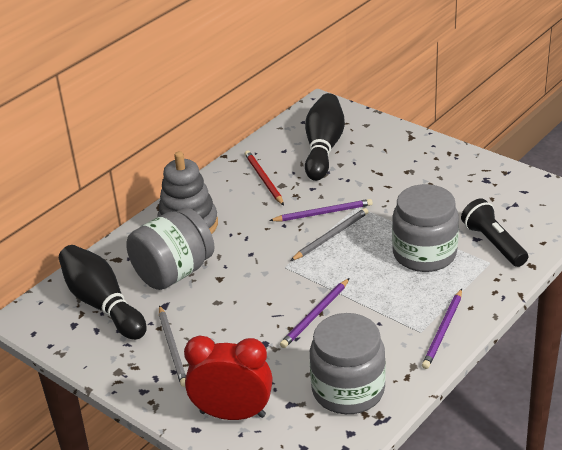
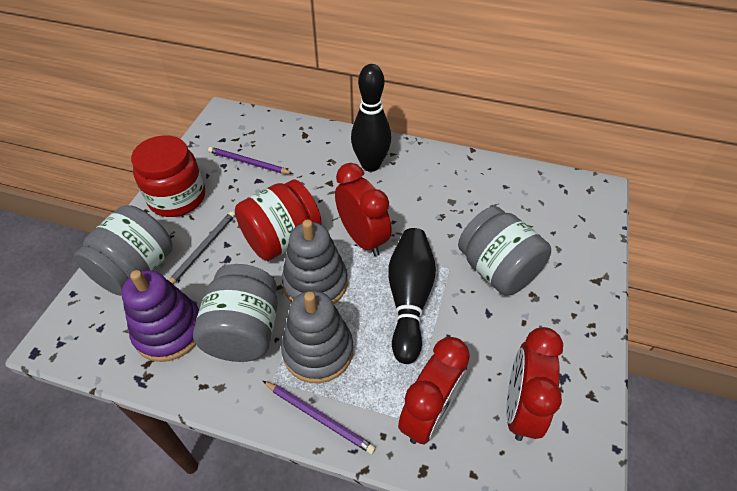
black flashlight: [461,198,528,267] = 1 -> none = 0
grey pencil: [159,305,186,387] [290,208,368,261] = 2 -> [169,211,235,284] = 1
grey stacking toy: [157,151,218,234] = 1 -> [281,291,353,383] [282,219,348,304] = 2
purple pencil: [269,199,373,221] [280,278,350,348] [422,289,462,369] = 3 -> [208,147,293,174] [263,381,376,454] = 2
purple stacking toy: none = 0 -> [121,270,199,362] = 1
red clock: [184,335,273,420] = 1 -> [335,163,392,256] [398,337,470,445] [506,327,563,441] = 3
red jar: none = 0 -> [131,135,205,217] [235,179,321,261] = 2
red pencil: [245,151,284,205] = 1 -> none = 0

